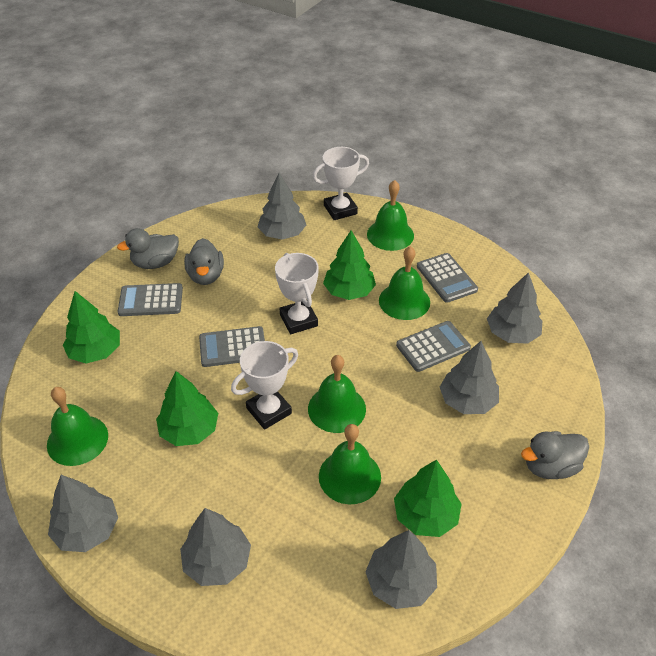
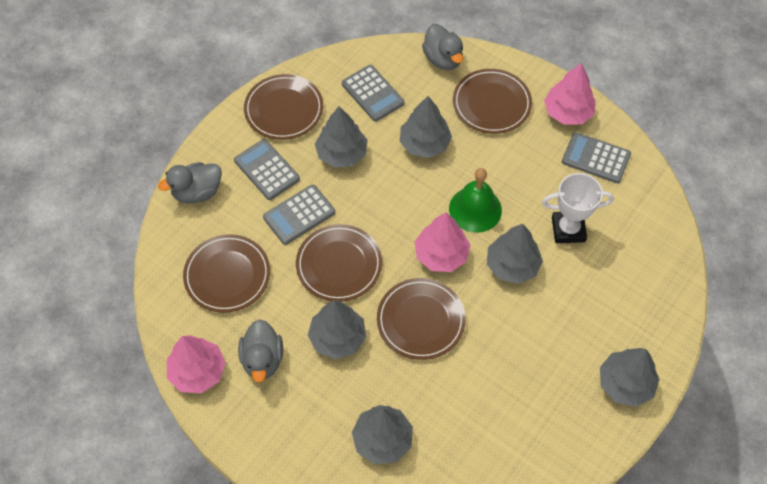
brown plate: none = 0 -> [183,234,270,313] [244,74,323,140] [296,224,382,302] [377,278,466,360] [453,69,532,134] = 5
green bell: [47,387,108,466] [308,355,366,433] [319,424,381,504] [367,180,414,251] [379,246,430,320] = 5 -> [449,168,502,233] = 1
green tree: [63,291,120,363] [156,371,218,446] [323,231,376,300] [394,459,462,537] = 4 -> none = 0
pink tree: none = 0 -> [167,335,226,393] [415,212,470,272] [544,63,596,125] = 3
white trophy: [231,341,298,430] [275,253,319,334] [313,147,369,220] = 3 -> [542,173,614,243] = 1

